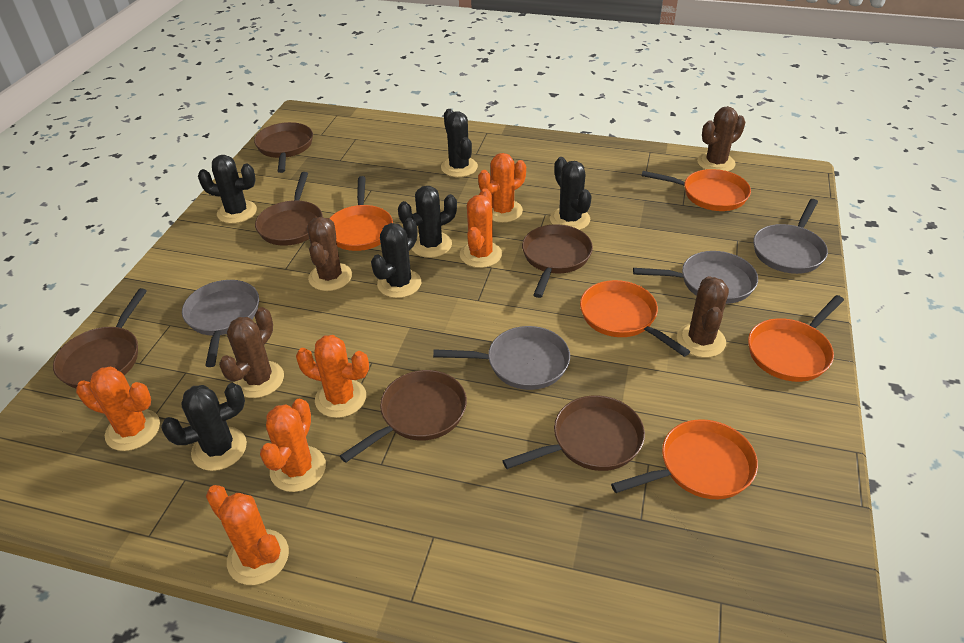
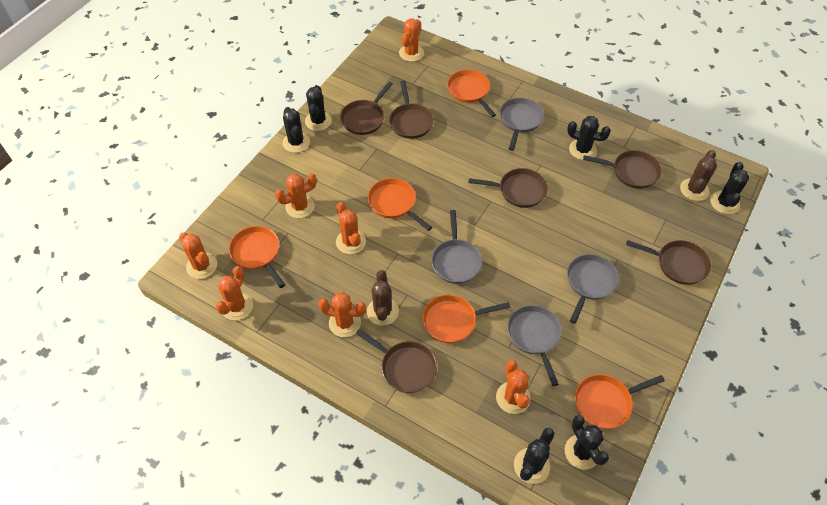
brown cactus: [219,307,284,398] [307,217,352,291] [677,276,729,358] [697,106,745,172] = 4 -> [367,270,399,326] [680,150,717,201] = 2
orange cactus: [76,367,160,451] [206,485,289,585] [260,399,326,492] [296,335,369,418] [460,188,502,268] [478,153,526,223] = 6 -> [179,232,217,279] [216,266,253,320] [275,173,317,218] [318,292,366,337] [336,202,366,254] [399,18,424,62] [496,360,531,414] = 7

